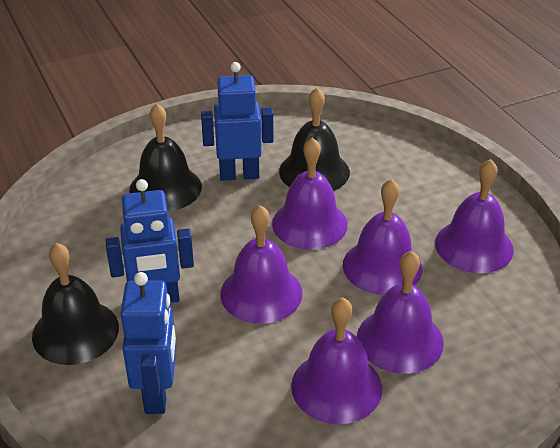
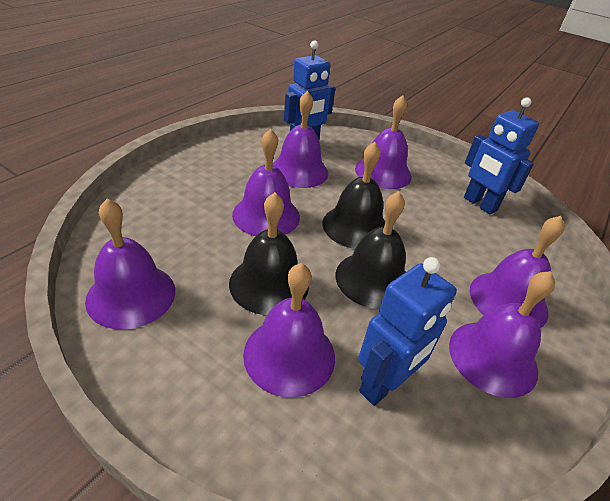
purple bell: [220,205,302,324] [272,137,348,250] [291,297,382,424] [343,179,422,295] [357,251,444,374] [435,159,514,273] = 6 -> [85,198,175,330] [232,129,300,236] [243,263,335,398] [273,91,328,188] [355,95,412,189] [449,271,555,398] [470,216,565,328] = 7

